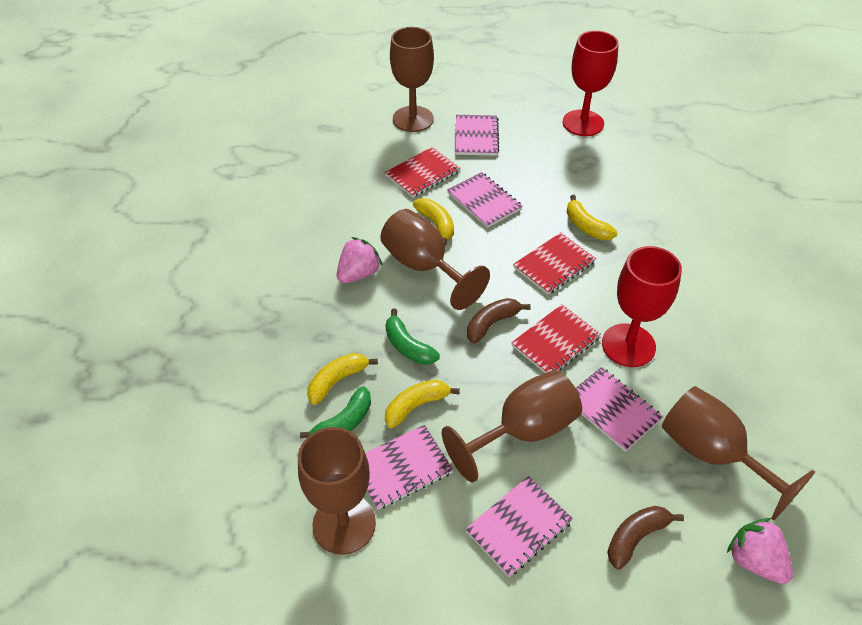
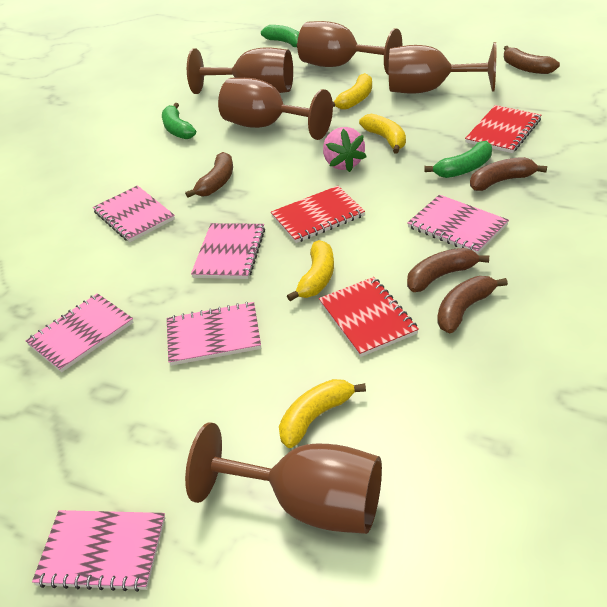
brown banana: [467,298,531,344] [607,506,684,570] = 2 -> [185,152,233,198] [407,248,489,292] [438,276,508,333] [470,157,547,191] [504,46,560,74] = 5
green banana: [300,386,371,438] [386,309,440,365] = 2 -> [162,103,196,139] [261,25,299,47] [424,141,492,178] = 3
pink notebook: [365,425,453,510] [447,172,523,228] [455,115,499,156] [465,476,573,577] [576,367,663,452] = 5 -> [25,293,133,372] [32,510,165,592] [93,185,175,242] [167,302,261,366] [191,223,265,279] [407,195,509,254] = 6
pink strawberry: [337,237,383,283] [727,518,793,584] = 2 -> [323,127,367,172] = 1
red goblet: [563,31,619,136] [602,246,682,367] = 2 -> none = 0

